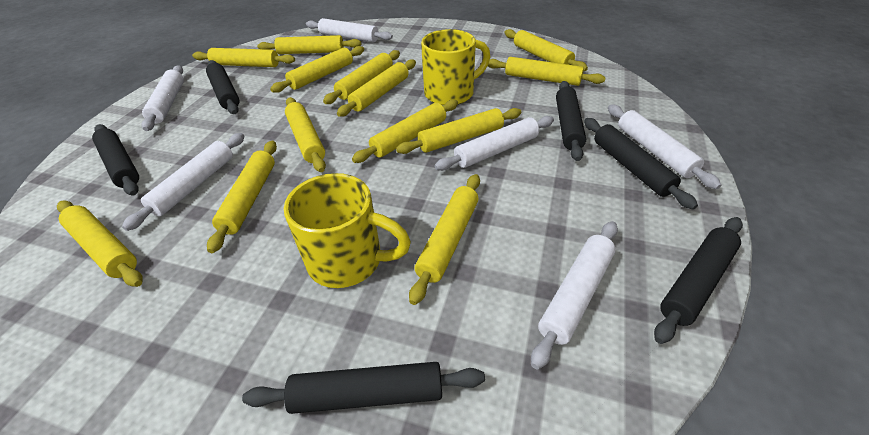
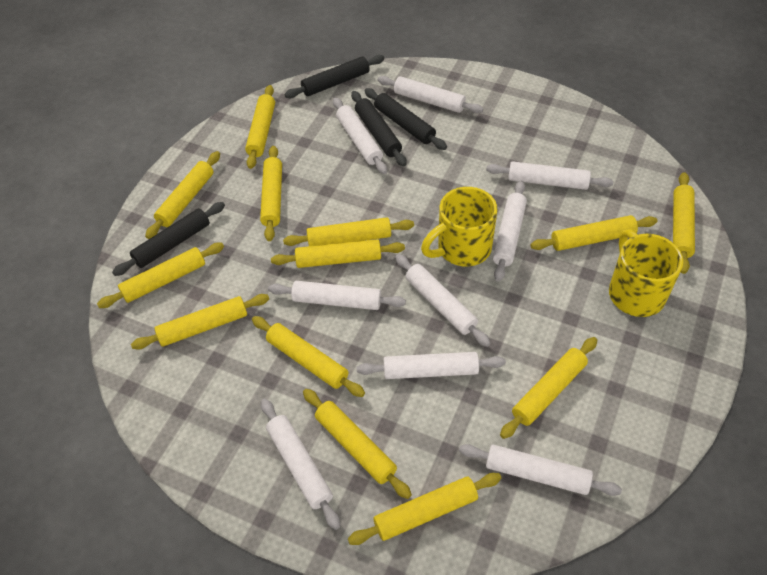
black rolling pin: [92,124,139,196] [206,60,240,114] [242,362,485,414] [556,81,586,161] [584,118,698,209] [654,217,743,344] = 6 -> [112,202,225,276] [284,55,385,98] [351,91,407,167] [365,88,447,150] = 4
white rolling pin: [122,133,244,231] [142,66,184,131] [306,18,393,42] [434,116,554,171] [531,221,618,370] [608,105,721,189] = 6 -> [261,399,340,530] [268,281,406,310] [333,98,387,174] [357,352,506,379] [378,76,483,113] [395,254,491,347] [459,444,622,496] [486,161,613,190] [493,181,527,282] = 9

